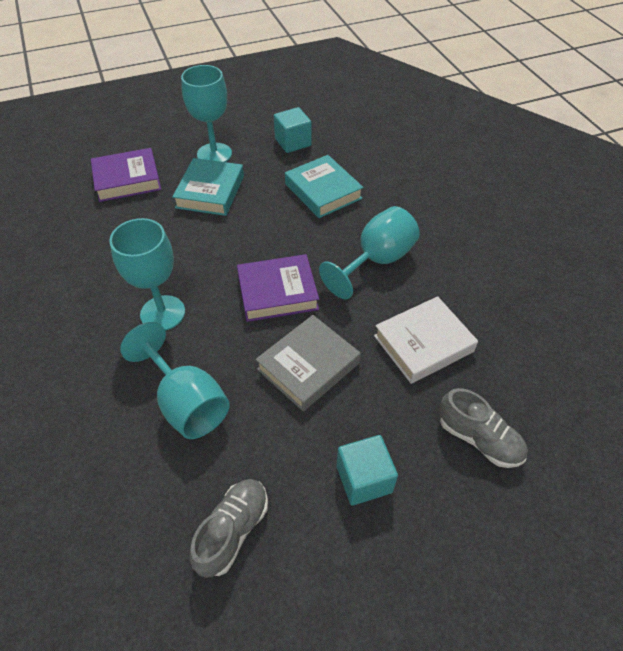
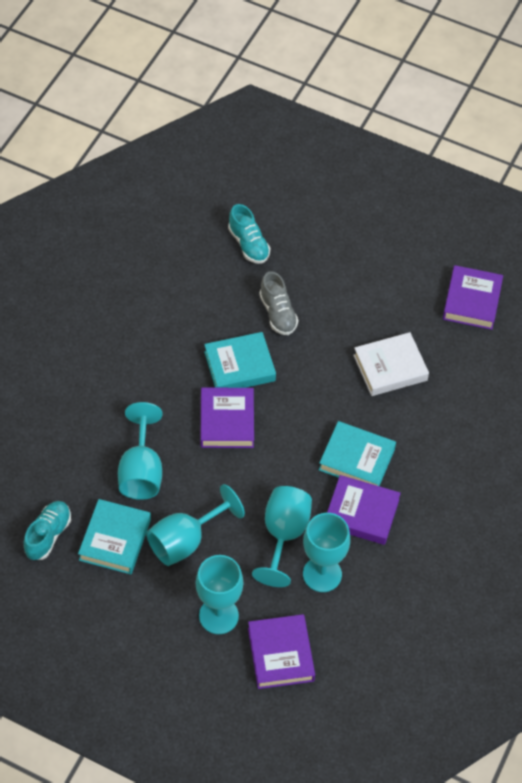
grey book: [255,315,361,411] = 1 -> none = 0
grey shoe: [190,479,268,578] [439,388,528,468] = 2 -> [259,271,298,335] = 1
purple book: [91,148,161,202] [237,254,319,322] = 2 -> [201,387,254,448] [248,614,315,689] [327,475,401,545] [443,265,503,330] = 4
turquoise book: [172,158,244,216] [285,155,363,218] = 2 -> [78,499,151,574] [204,332,276,388] [319,421,396,486] = 3
turquoise cube: [274,107,312,153] [336,435,398,506] = 2 -> none = 0
turquoise goblet: [109,218,185,331] [120,322,230,439] [181,65,232,162] [319,206,420,299] = 4 -> [118,402,162,500] [146,484,245,566] [196,555,243,634] [252,486,312,587] [303,513,350,592] = 5
turquoise shoe: none = 0 -> [23,501,71,560] [228,204,270,264] = 2

